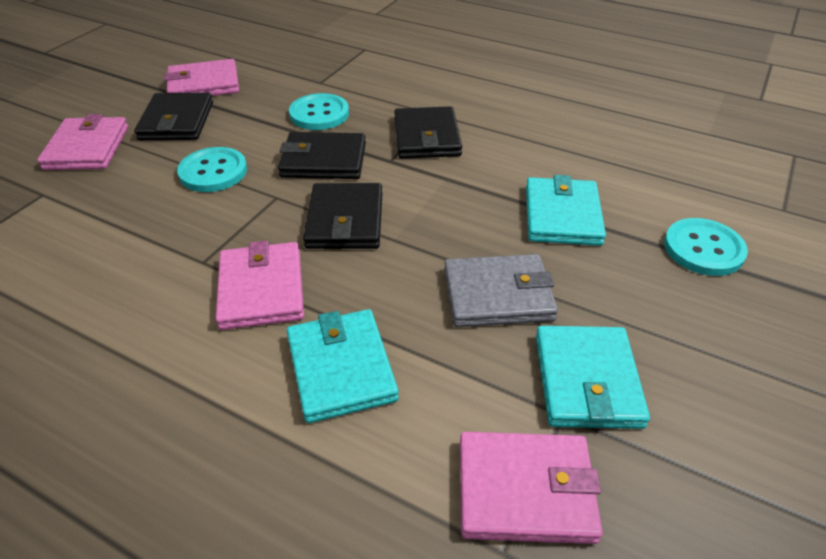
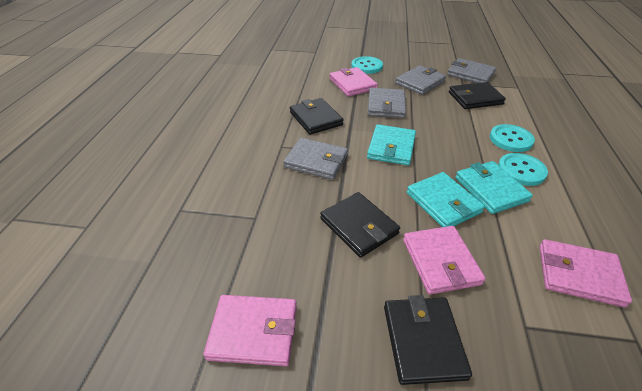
grey wallet: [444,254,558,327] = 1 -> [283,138,348,180] [368,88,406,118] [396,65,446,95] [447,58,496,83] = 4

